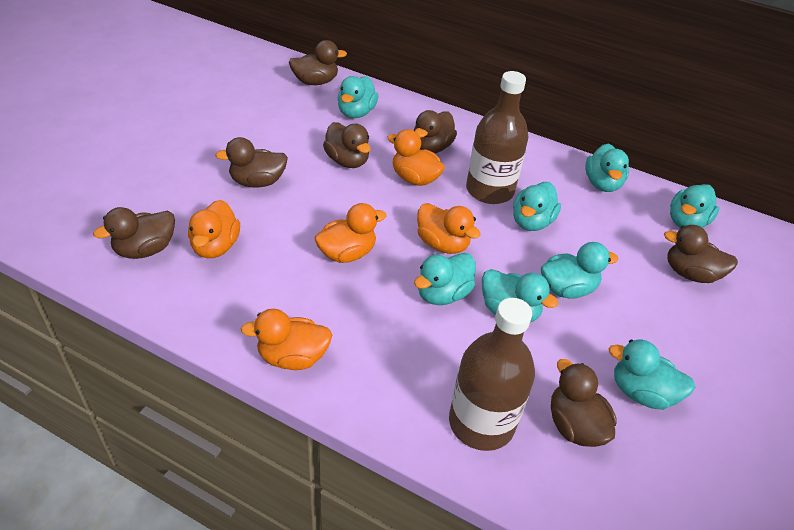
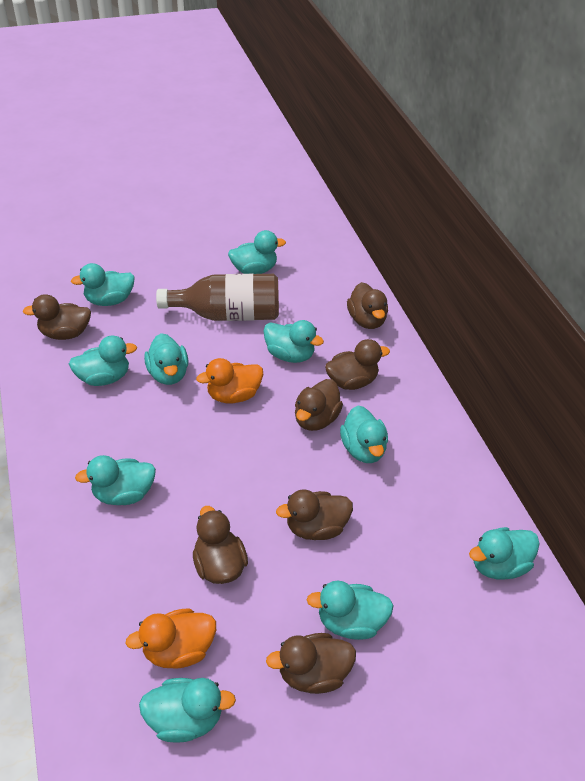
brown bottle: [449,298,535,451] [466,71,529,204] = 2 -> [156,274,279,321] = 1
orange duck: [188,200,240,258] [241,309,332,370] [315,203,386,263] [387,129,445,186] [417,203,481,254] = 5 -> [125,608,216,669] [196,358,263,403] = 2
turquoise duck: [337,76,378,118] [414,253,476,305] [482,269,558,322] [513,182,561,231] [541,242,618,299] [585,144,629,192] [608,340,695,410] [670,184,720,228] = 8 -> [69,336,137,386] [71,263,135,306] [75,455,156,505] [139,678,236,743] [144,333,188,385] [228,230,286,274] [263,320,324,363] [307,581,394,640] [340,406,388,463] [469,527,540,580] = 10

